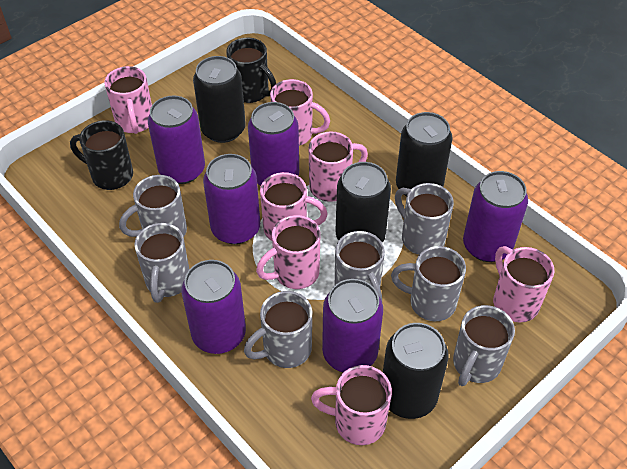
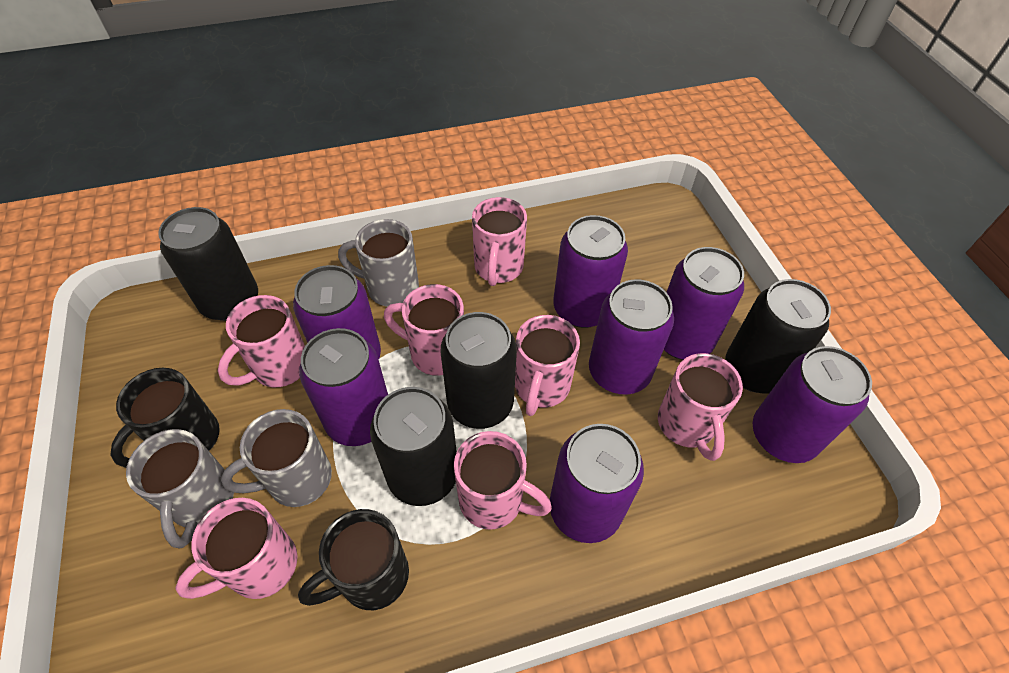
grey mug: [119,175,187,237] [134,223,189,303] [244,291,312,368] [335,231,385,300] [391,246,466,321] [395,183,454,255] [453,305,515,386] = 7 -> [126,429,234,549] [221,409,332,507] [338,219,419,307] = 3
purple can: [148,96,205,184] [182,260,246,354] [203,154,260,244] [248,102,299,186] [322,279,383,373] [463,171,528,262] = 6 -> [293,265,381,360] [299,328,388,446] [550,424,644,543] [553,215,628,328] [589,279,674,394] [664,247,744,360] [753,346,872,463] = 7

